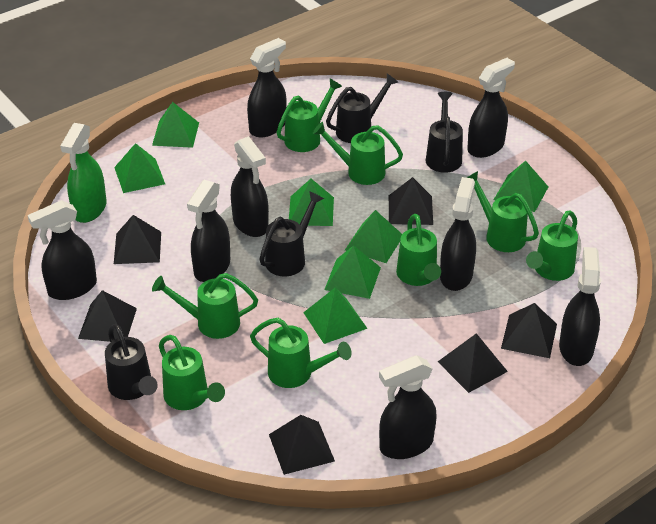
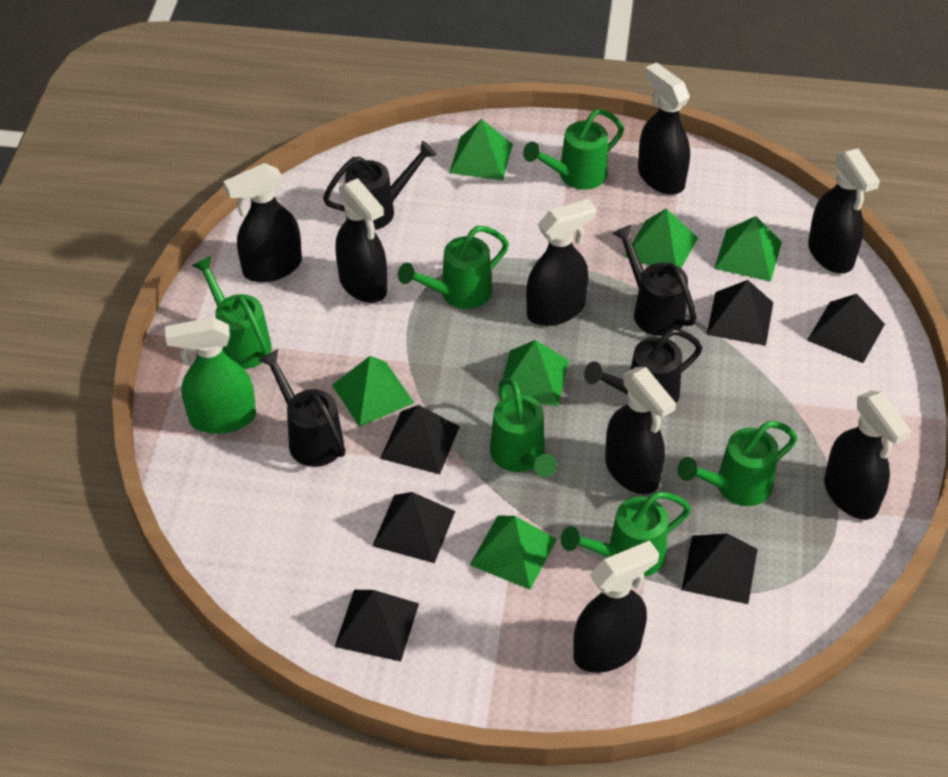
green pyramid: [114,143,165,193] [152,102,199,148] [289,179,334,226] [303,287,368,344] [324,245,381,299] [345,210,402,263] [493,161,548,212] = 7 -> [332,356,414,427] [449,119,513,181] [470,516,557,590] [498,340,569,406] [624,208,698,268] [714,216,782,282] = 6
green watering can: [152,273,258,339] [159,335,225,410] [250,318,352,388] [277,79,342,152] [313,122,403,185] [396,214,441,286] [467,171,539,252] [526,211,578,281] = 8 -> [192,256,272,369] [398,226,509,309] [490,378,557,478] [523,109,624,190] [561,492,691,577] [677,421,797,506] = 6

